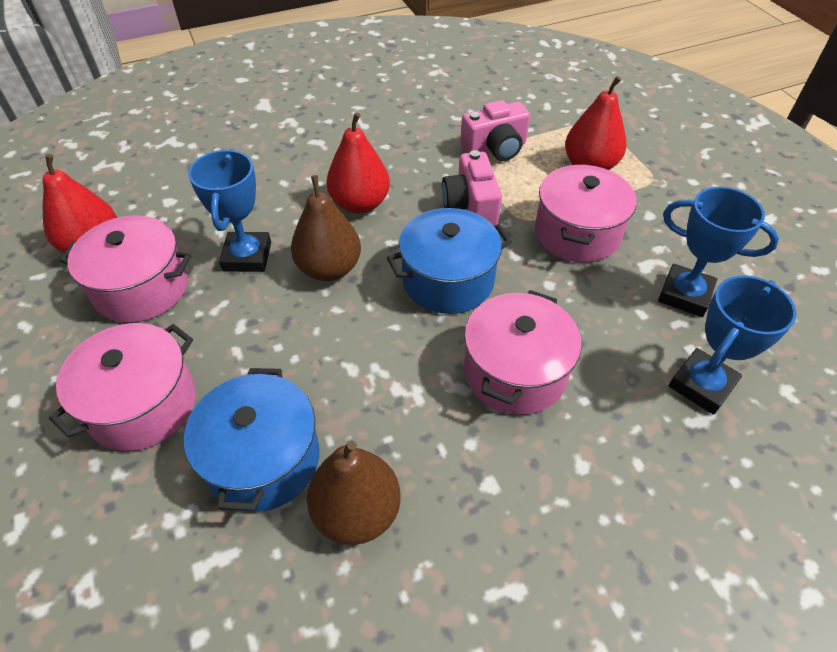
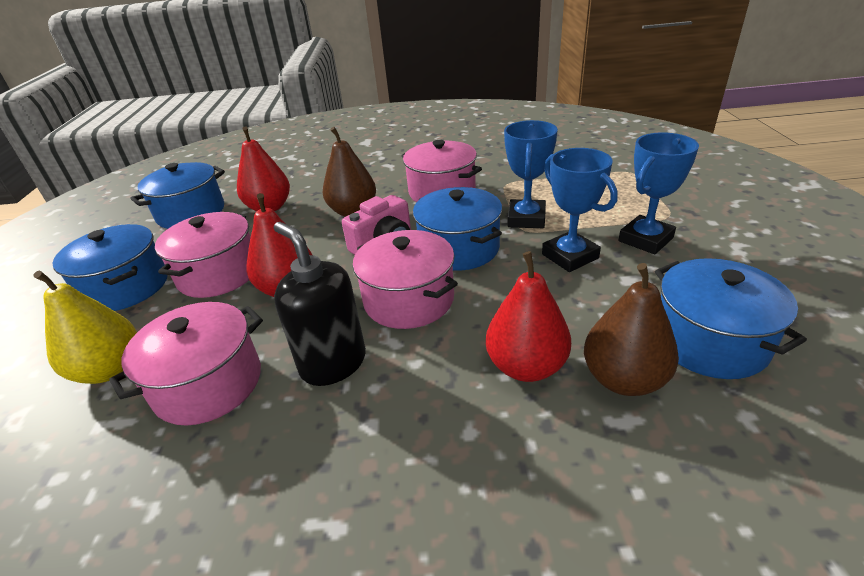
black soap dispenser: none = 0 -> [274,222,366,386] = 1
blue pot: [184,368,319,512] [387,208,512,314] = 2 -> [52,224,168,311] [131,162,225,229] [413,187,502,271] [655,258,807,379] = 4
pink camera: [442,150,502,225] [460,100,530,161] = 2 -> [342,195,411,255] = 1
yellow pear: none = 0 -> [33,271,137,384] = 1

